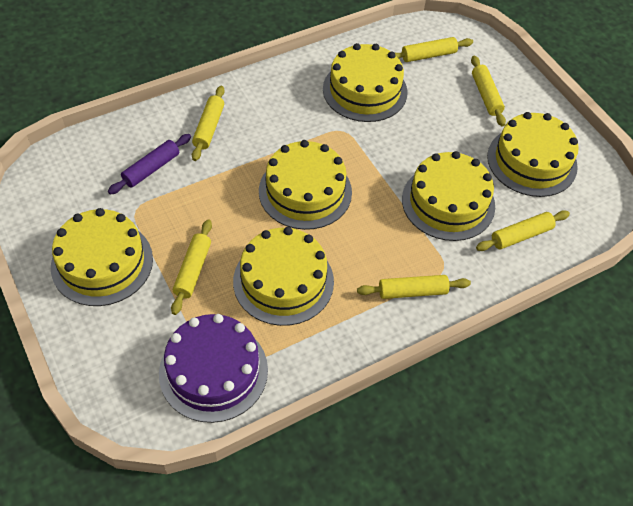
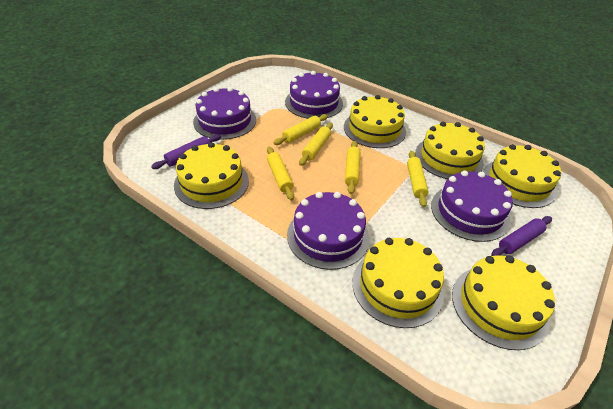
purple cake: [159,314,268,423] = 1 -> [193,87,256,140] [285,71,343,119] [287,192,369,270] [431,170,513,242] = 4
purple rolling pin: [108,134,191,195] = 1 -> [151,134,221,169] [491,216,552,256] = 2
yellow rolling pin: [171,219,212,315] [192,86,225,161] [357,275,471,299] [395,37,473,62] [471,56,506,127] [476,210,570,251] = 6 -> [267,146,294,201] [274,114,328,145] [299,123,333,166] [345,141,360,194] [407,151,429,207] = 5

